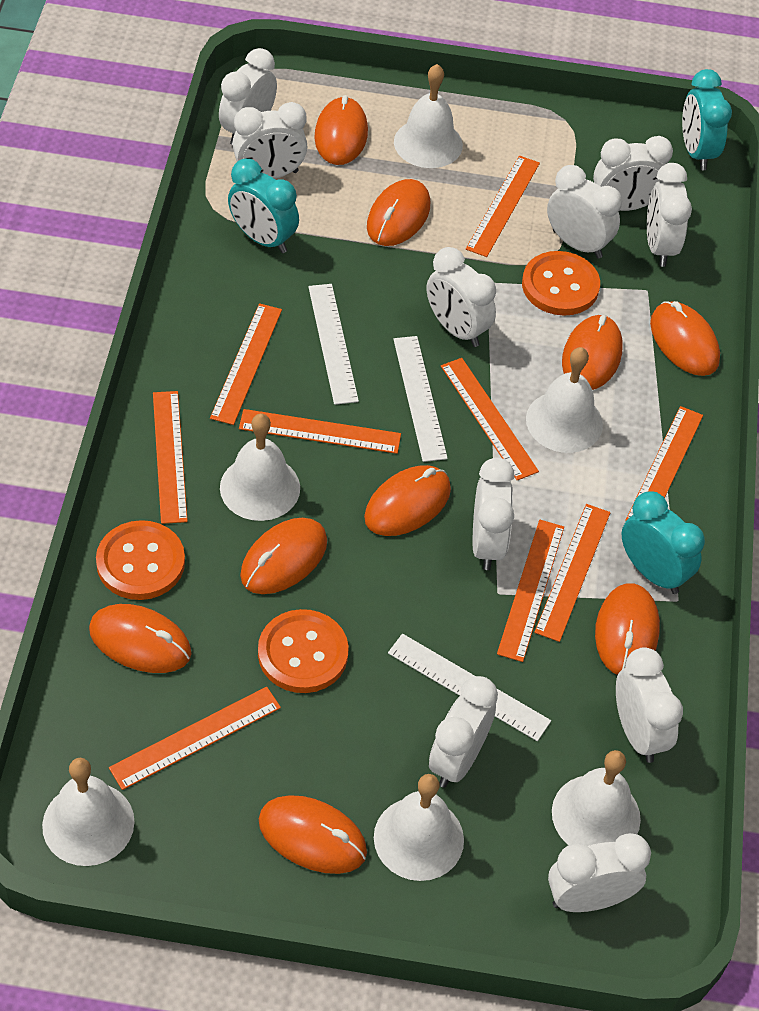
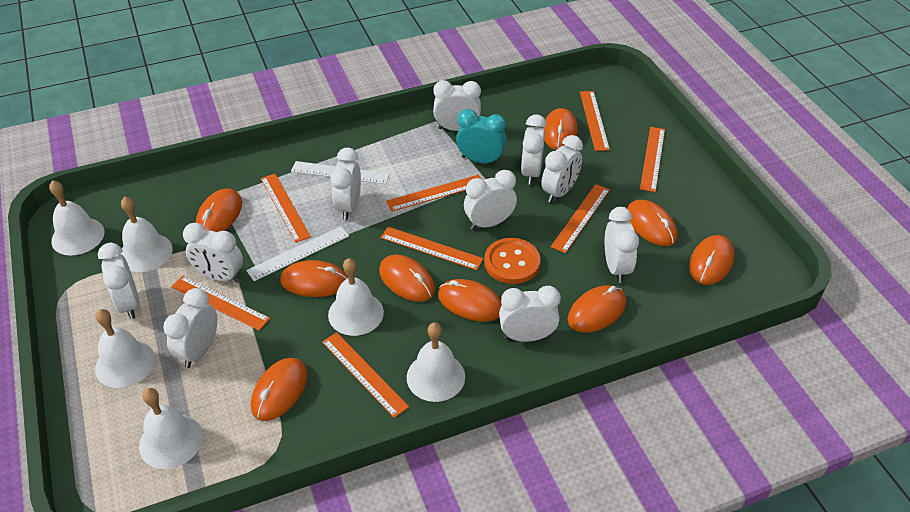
orange button: [96,520,185,600] [258,609,349,693] [522,251,600,316] = 3 -> [484,238,541,284] = 1
orange ruler: [109,687,281,790] [153,391,188,524] [210,303,282,425] [239,409,401,454] [441,358,539,481] [466,155,540,257] [497,520,564,662] [534,504,610,642] [625,406,703,521] = 9 -> [171,276,270,331] [261,174,311,243] [322,332,409,418] [381,227,484,270] [386,175,481,212] [551,184,610,253] [580,91,610,151] [640,127,665,192] = 8
turquoise clock: [228,159,299,253] [622,491,705,594] [682,69,732,170] = 3 -> [456,109,506,165] = 1
white ruler: [308,284,359,405] [388,634,551,741] [393,336,448,462] = 3 -> [246,226,349,281] [291,161,390,184] = 2

